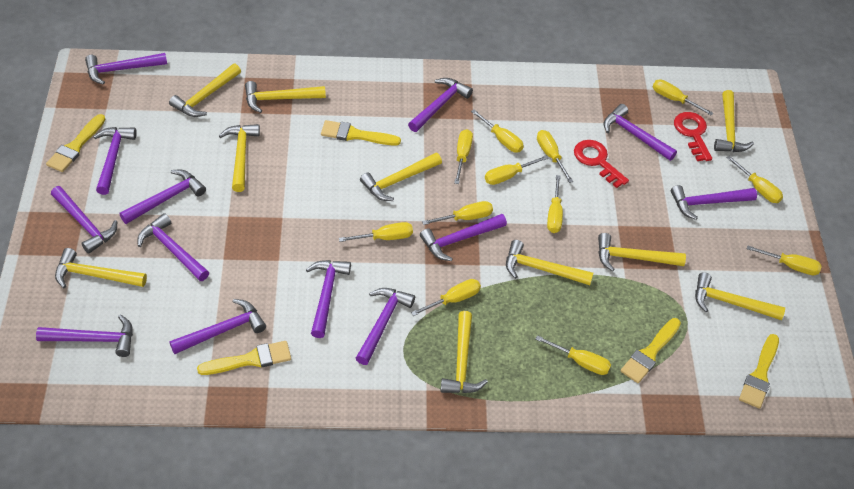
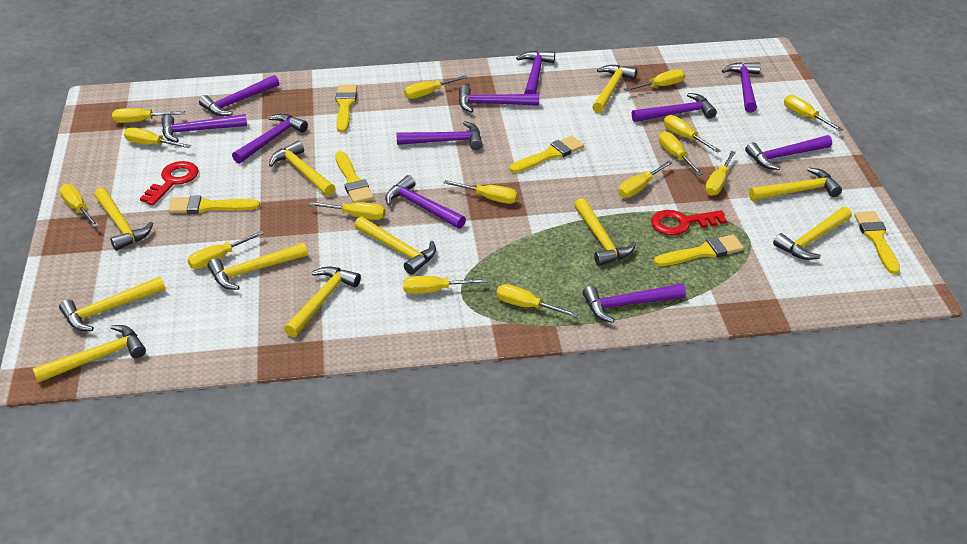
purple hammer: [36,315,133,357] [51,186,117,254] [85,53,167,85] [93,127,137,195] [120,170,206,224] [137,213,209,281] [169,299,266,354] [306,260,351,338] [356,288,415,365] [408,78,473,132] [420,214,507,261] [604,104,677,161] [671,185,757,220] = 13 -> [161,114,247,142] [199,75,279,116] [232,114,308,164] [385,175,466,229] [396,121,482,150] [459,85,539,113] [516,51,555,94] [583,284,686,323] [632,93,717,122] [722,62,761,113] [745,135,832,170] = 11
yellow brush: [46,114,105,172] [197,341,291,375] [321,120,401,146] [621,318,681,383] [739,334,779,409] = 5 -> [169,196,260,214] [335,151,374,203] [336,85,357,132] [510,136,584,173] [654,234,744,266] [854,211,900,274] = 6
yellow hammer: [55,248,147,288] [169,64,241,117] [219,124,260,192] [245,81,326,113] [360,153,442,201] [440,311,488,393] [506,240,593,285] [598,233,686,272] [695,272,785,320] [714,90,754,152] = 10 -> [32,325,146,383] [59,276,165,331] [94,188,153,251] [207,243,308,290] [269,141,335,196] [284,267,361,337] [354,216,436,275] [574,198,636,266] [592,65,637,113] [749,167,842,201] [773,207,852,260] = 11
yellow screwdriver: [339,222,413,242] [411,279,481,316] [422,201,493,225] [454,129,473,184] [471,110,524,152] [485,155,549,185] [535,335,611,375] [537,130,573,183] [547,175,563,233] [653,80,713,115] [727,156,783,203] [747,246,822,275] = 12 -> [59,184,99,227] [112,108,185,123] [124,127,191,148] [188,231,264,269] [308,202,385,220] [403,276,487,294] [404,75,468,99] [444,180,518,204] [497,284,578,317] [618,161,673,198] [624,69,685,91] [659,131,703,176] [664,115,721,153] [705,151,736,196] [784,95,843,131] = 15

